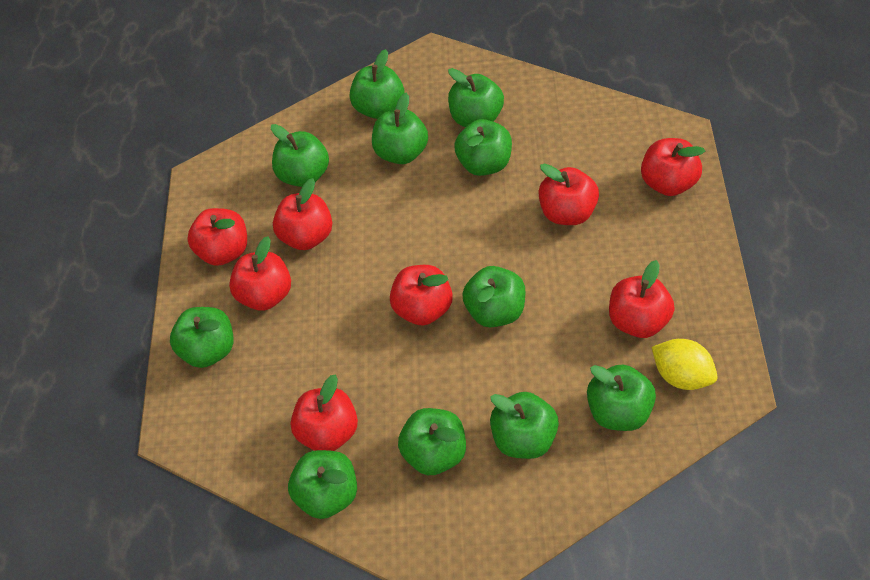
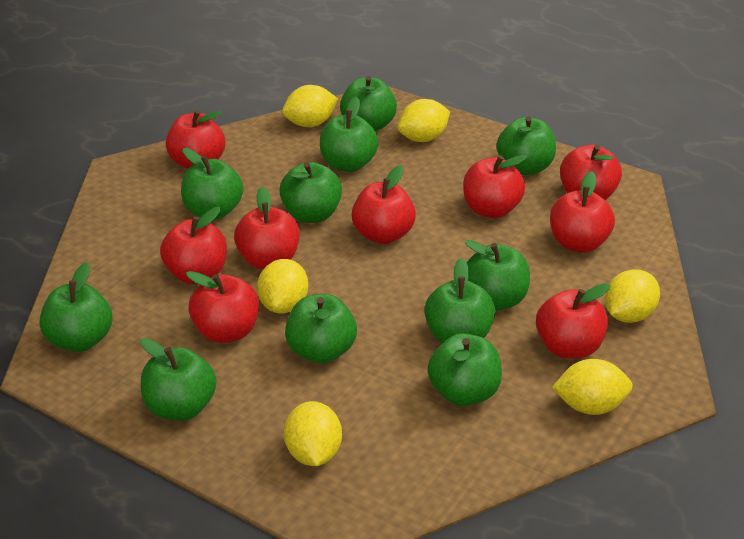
red apple: [187,208,247,266] [229,236,291,311] [273,178,332,250] [291,375,358,451] [390,265,453,325] [538,163,599,225] [609,260,675,338] [641,138,705,196] = 8 -> [160,207,227,284] [166,110,225,169] [186,271,259,343] [234,187,300,270] [351,165,416,244] [463,155,527,218] [536,283,610,359] [550,171,615,253] [560,144,622,200] = 9
yellow lemon: [651,339,718,390] = 1 -> [257,259,308,313] [282,85,338,127] [284,401,342,466] [397,99,450,142] [552,359,633,415] [605,269,660,323] = 6

